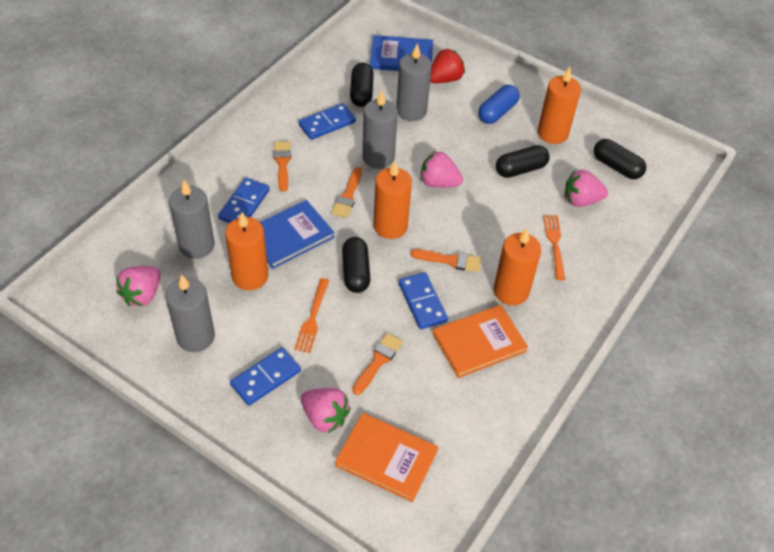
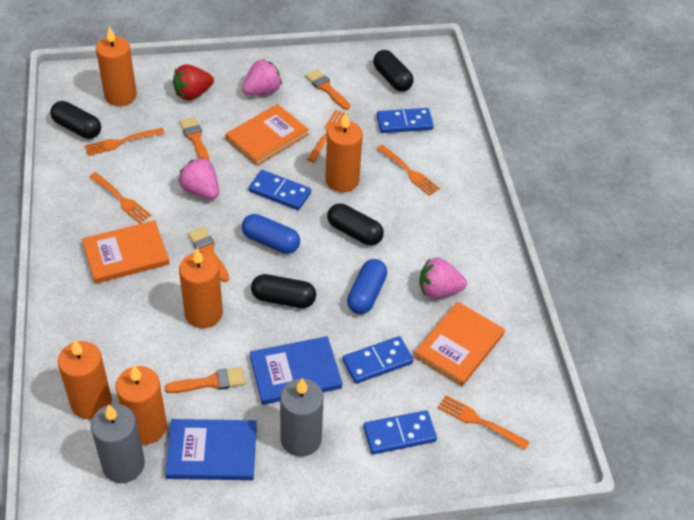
blue capsule: [478,85,520,124] = 1 -> [242,214,300,254] [347,259,387,314] = 2
grey candle: [165,274,215,352] [169,180,215,259] [362,90,398,169] [396,43,432,121] = 4 -> [91,404,145,483] [280,378,324,457] = 2
orange book: [335,413,438,502] [433,305,528,378] = 2 -> [82,220,170,284] [226,104,309,166] [414,302,505,386] = 3
orange candle: [225,212,268,290] [373,161,412,239] [494,228,541,305] [538,67,581,144] = 4 -> [58,339,112,419] [96,26,137,106] [116,365,167,445] [179,248,223,328] [325,113,363,192] = 5
orange fork: [294,278,329,353] [543,215,565,280] = 2 -> [84,128,165,156] [89,172,151,224] [307,110,348,162] [377,145,440,196] [438,395,530,450] = 5
pink strawberry: [116,266,161,306] [301,388,351,433] [420,151,463,188] [565,170,608,207] = 4 -> [178,158,219,199] [242,59,282,95] [419,258,467,299] = 3

